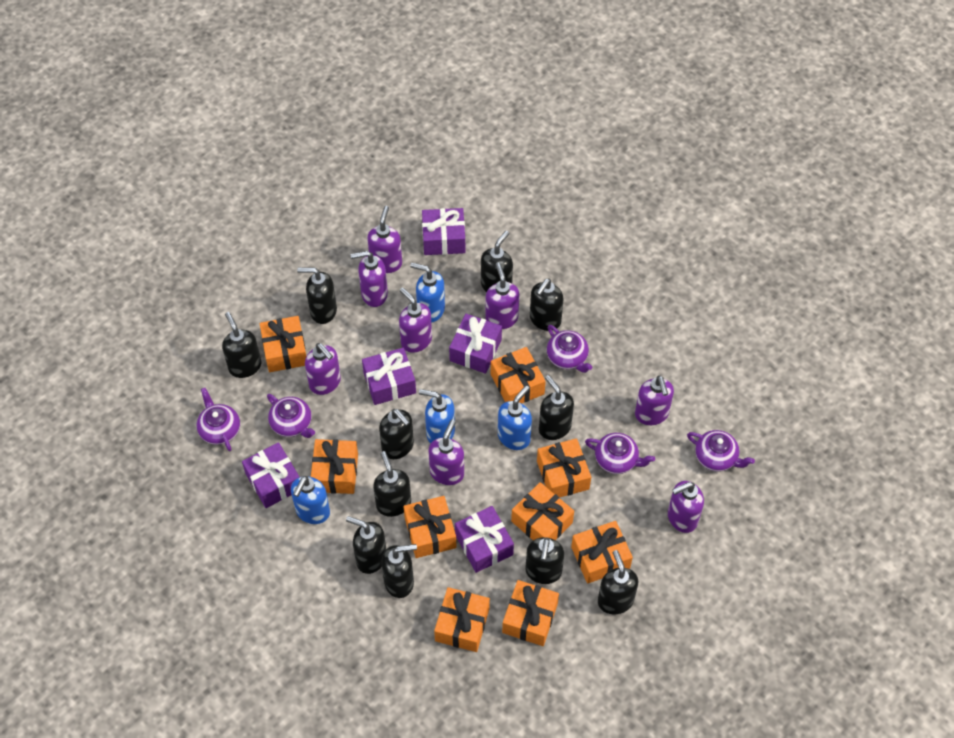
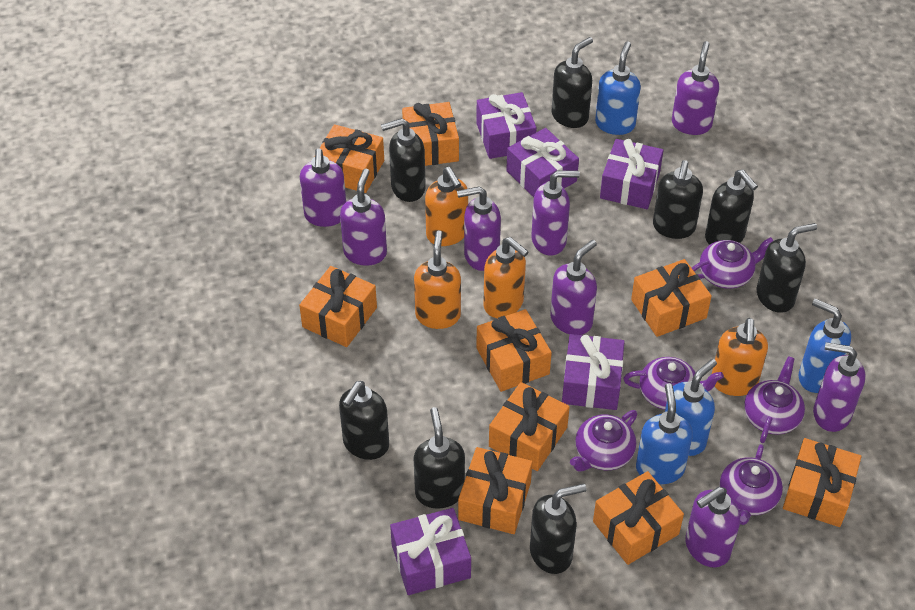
black soap dispenser: [222,312,261,378] [297,267,337,324] [346,516,386,574] [373,451,411,517] [379,409,414,459] [381,544,417,598] [481,231,513,292] [525,537,564,584] [530,278,564,331] [539,375,574,440] [598,550,638,614] = 11 -> [339,381,389,460] [381,118,426,202] [414,407,465,509] [530,484,586,574] [551,37,593,128] [653,160,703,239] [705,169,758,245] [757,223,817,313] = 8
orange soap dispenser: none = 0 -> [414,230,461,329] [425,167,468,246] [483,237,529,318] [712,318,768,396] = 4

